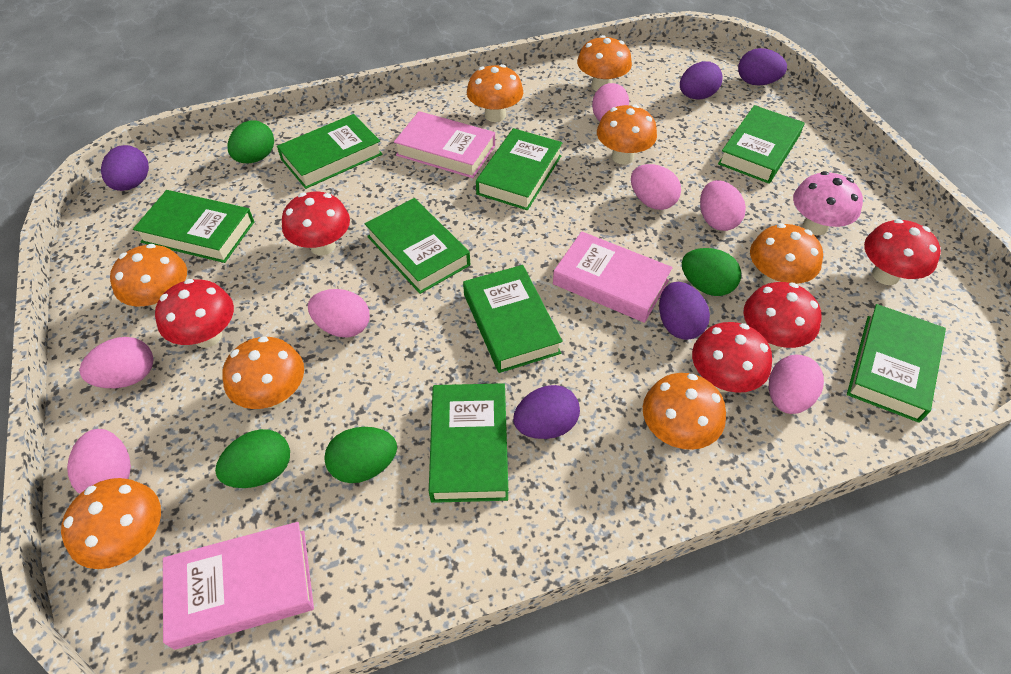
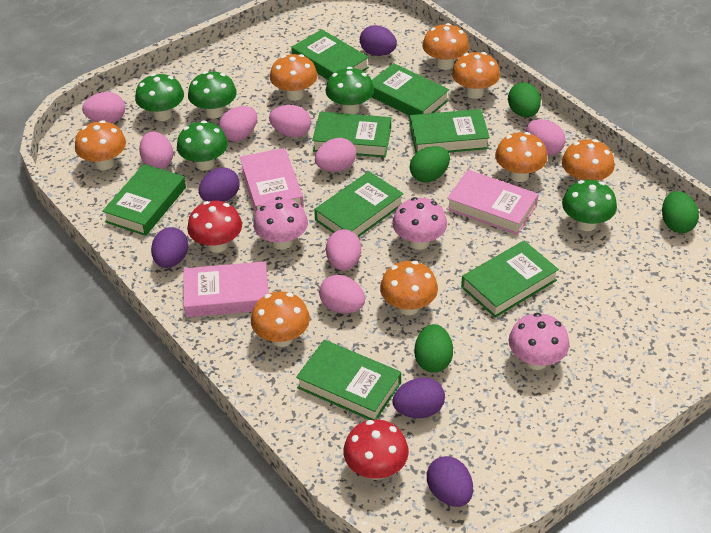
green mushroom: none = 0 -> [135,74,184,121] [177,121,228,171] [188,71,237,119] [325,67,374,114] [562,180,617,231] = 5
pink egg: [67,429,131,494] [79,337,153,388] [308,289,370,338] [592,83,629,121] [631,164,681,210] [700,180,746,231] [769,355,824,414] = 7 -> [82,92,125,123] [139,132,173,169] [219,106,257,142] [269,105,311,137] [315,138,356,172] [319,275,365,313] [326,229,361,271] [526,119,566,155] = 8
pink mushroom: [793,171,863,235] = 1 -> [253,197,308,250] [392,197,447,250] [509,313,570,370] = 3
red mushroom: [155,279,234,348] [282,191,350,255] [692,322,772,393] [744,282,822,350] [864,219,941,285] = 5 -> [187,201,242,253] [343,419,409,480] = 2

